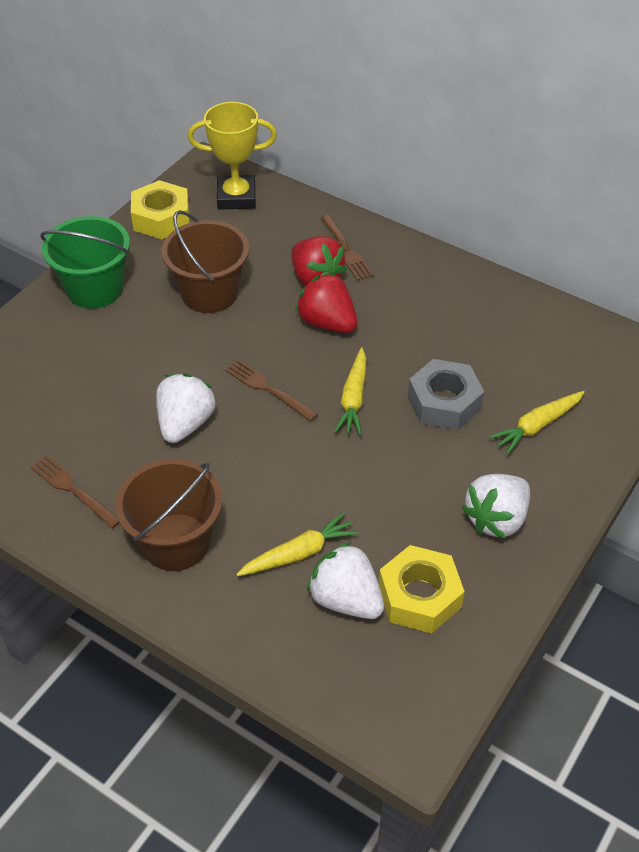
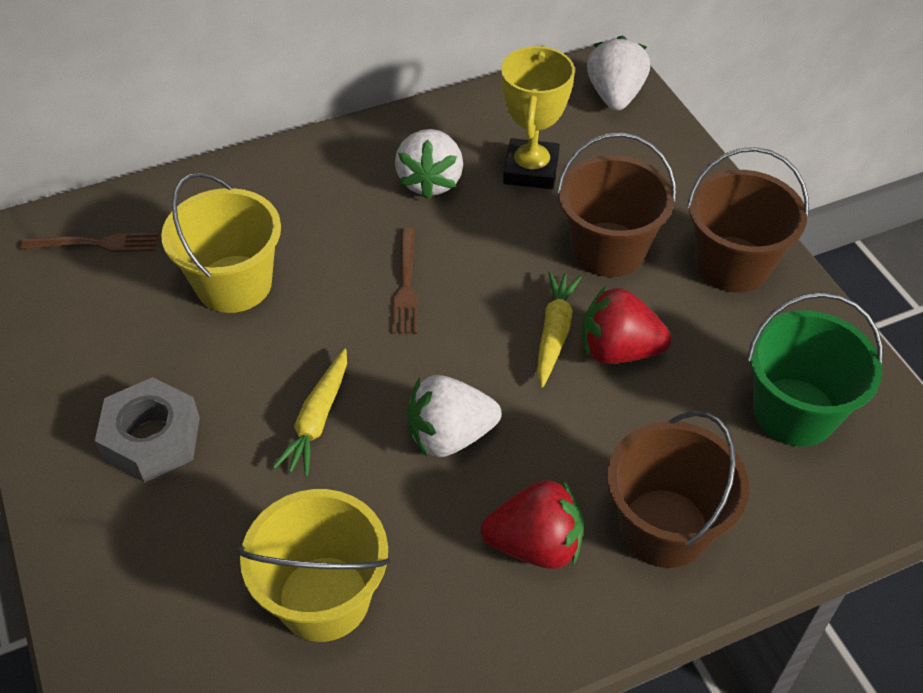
brown bucket: [116,459,222,571] [161,210,249,313] = 2 -> [557,133,676,277] [607,411,750,568] [687,147,809,292] = 3
brown fork: [30,455,120,529] [225,359,318,421] [321,215,373,281] = 3 -> [21,232,158,252] [392,228,418,334] = 2
yellow bucket: none = 0 -> [161,172,281,313] [237,489,390,642] = 2
yellow carrot: [236,512,358,577] [334,348,366,435] [489,391,585,454] = 3 -> [273,349,347,477] [537,271,582,388] = 2
yellow nut: [131,180,190,240] [379,545,465,634] = 2 -> none = 0

